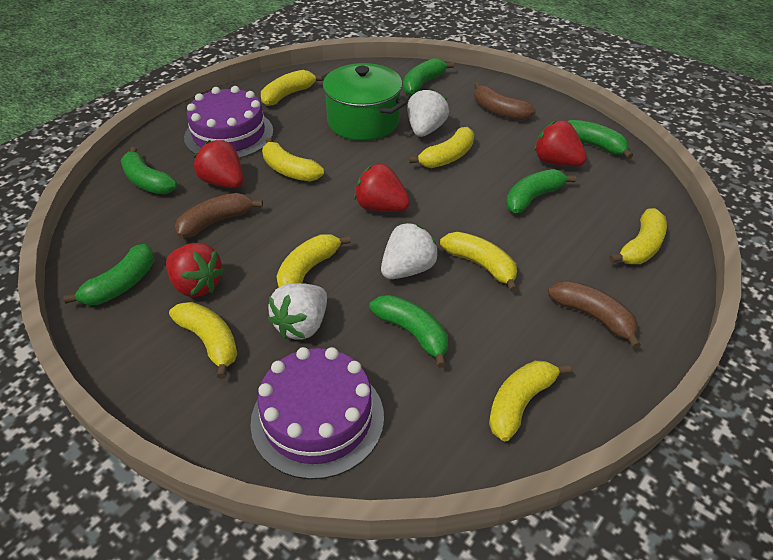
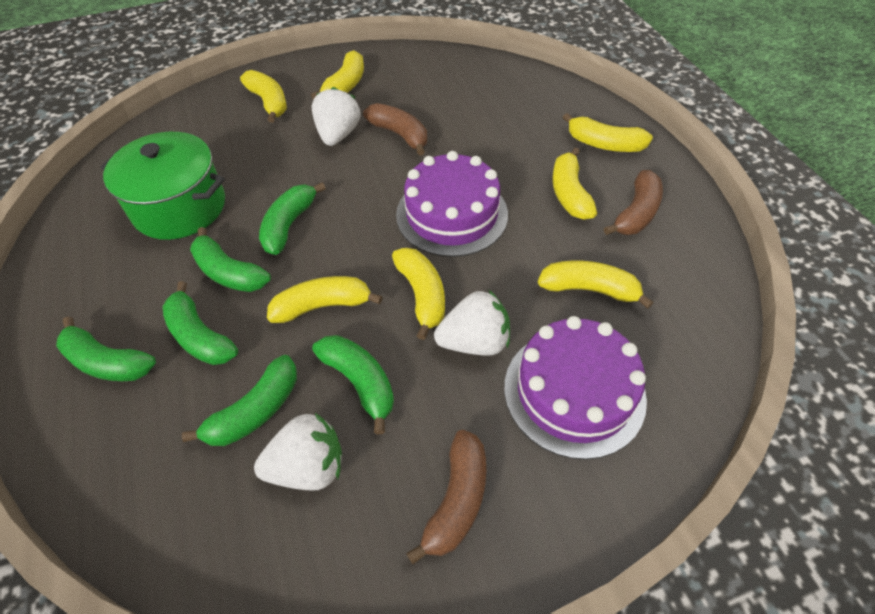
red strawberry: [166,243,225,297] [194,140,244,188] [354,163,410,212] [534,120,587,166] = 4 -> none = 0
yellow banana: [169,302,237,379] [261,70,323,106] [262,137,324,182] [276,234,351,287] [409,127,474,168] [440,232,518,292] [489,361,571,441] [610,208,667,264] = 8 -> [240,70,287,123] [267,276,382,323] [311,50,364,100] [392,248,445,340] [538,261,654,309] [552,148,597,220] [563,113,653,152] = 7

